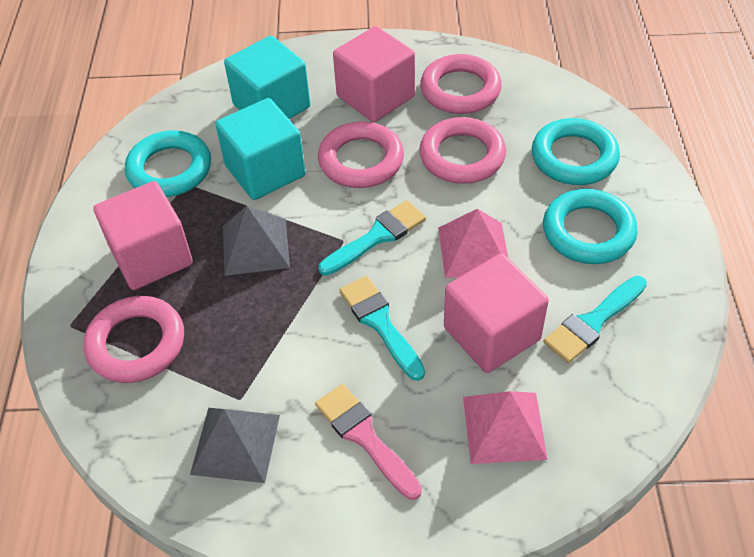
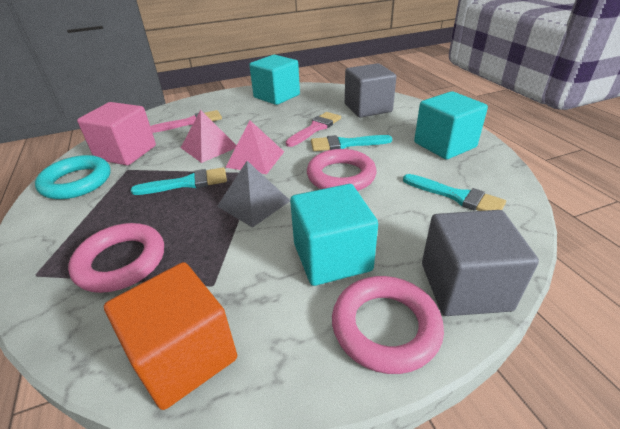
grey cube: none = 0 -> [345,63,397,118] [422,210,539,316] = 2
grey pyramid: [190,408,280,483] [223,206,290,276] = 2 -> [217,161,290,228] = 1
orange cube: none = 0 -> [104,262,237,410] = 1
pink brush: [315,384,422,500] = 1 -> [150,110,222,133] [286,112,341,147] = 2
pink cube: [93,181,193,290] [333,26,415,122] [444,253,549,373] = 3 -> [77,102,156,165] = 1
pink ring: [84,296,184,383] [318,121,404,188] [419,117,506,184] [420,54,502,114] = 4 -> [68,223,164,293] [307,149,377,191] [332,276,444,374] = 3
turquoise cube: [215,98,306,200] [224,36,310,119] = 2 -> [249,55,300,105] [290,184,378,286] [414,91,488,159] = 3
turquoise ring: [125,130,211,197] [532,118,620,185] [543,189,638,264] = 3 -> [35,155,111,199] = 1

